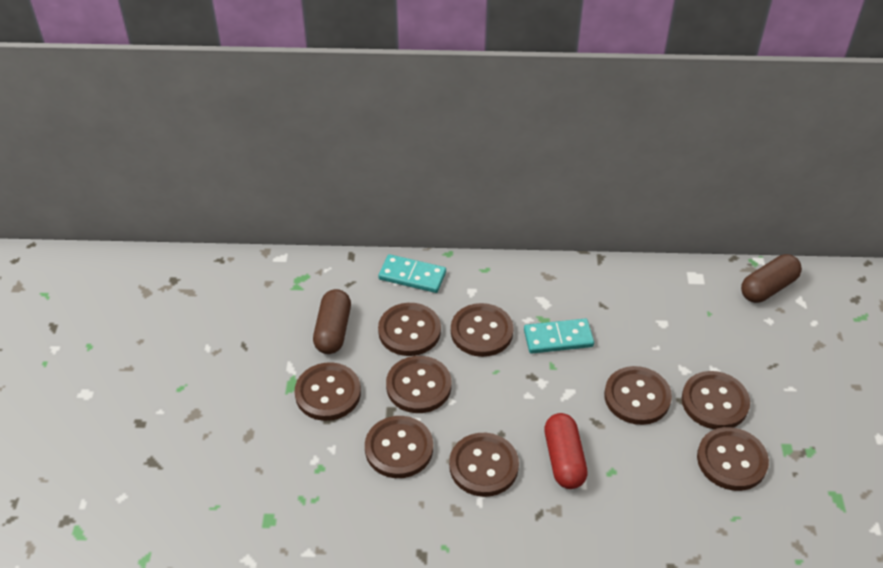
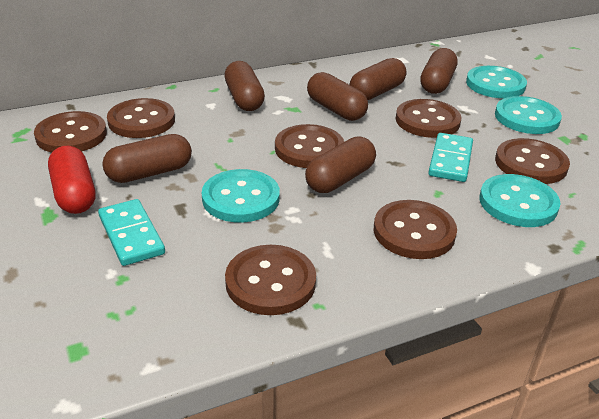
brown button: [295,362,361,421] [365,416,433,478] [378,303,441,356] [386,356,452,413] [449,433,519,497] [451,303,514,357] [604,366,672,425] [682,371,750,430] [697,427,769,491] = 9 -> [34,111,107,153] [107,98,175,138] [225,245,316,315] [275,124,344,168] [374,200,457,259] [396,99,461,138] [495,138,570,184] = 7
brown capsule: [313,289,351,354] [741,254,802,303] = 2 -> [102,134,192,183] [224,61,265,111] [305,137,376,193] [307,72,368,121] [349,58,406,100] [420,48,458,94] = 6
turquoise button: none = 0 -> [202,169,280,222] [466,66,527,98] [479,174,561,227] [495,96,562,134] = 4

